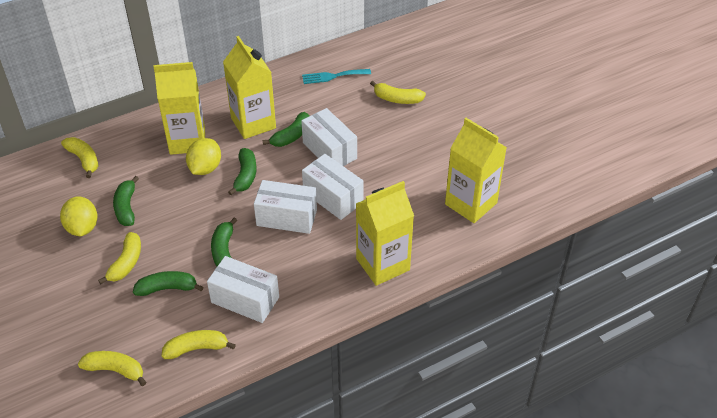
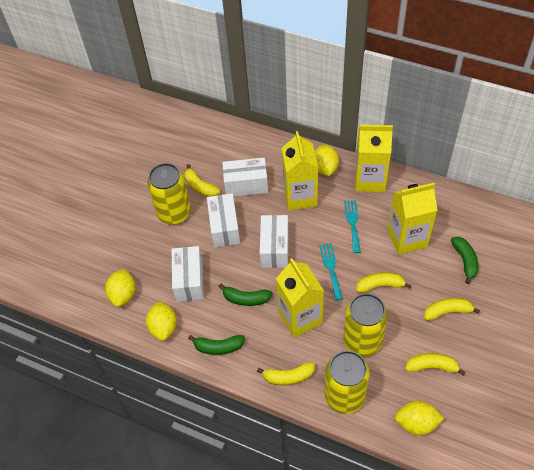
green banana: [113,176,139,226] [133,271,203,296] [211,217,237,267] [228,148,257,195] [263,112,309,147] = 5 -> [188,335,245,355] [218,283,272,306] [451,237,479,284] = 3
turquoise fork: [302,69,371,84] = 1 -> [319,243,343,300] [344,200,361,253] = 2
yellow can: none = 0 -> [147,163,191,225] [324,351,370,414] [343,293,388,357] = 3
yellow lemon: [60,196,98,236] [186,138,221,175] = 2 -> [105,269,136,307] [146,301,177,341] [315,145,339,176] [395,401,444,435] = 4

